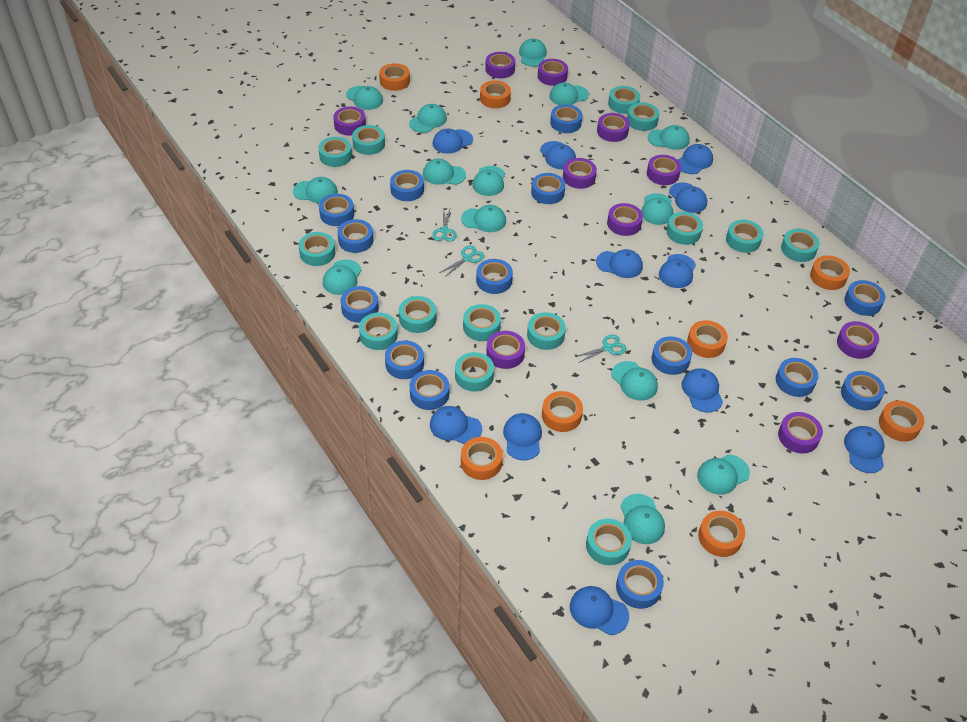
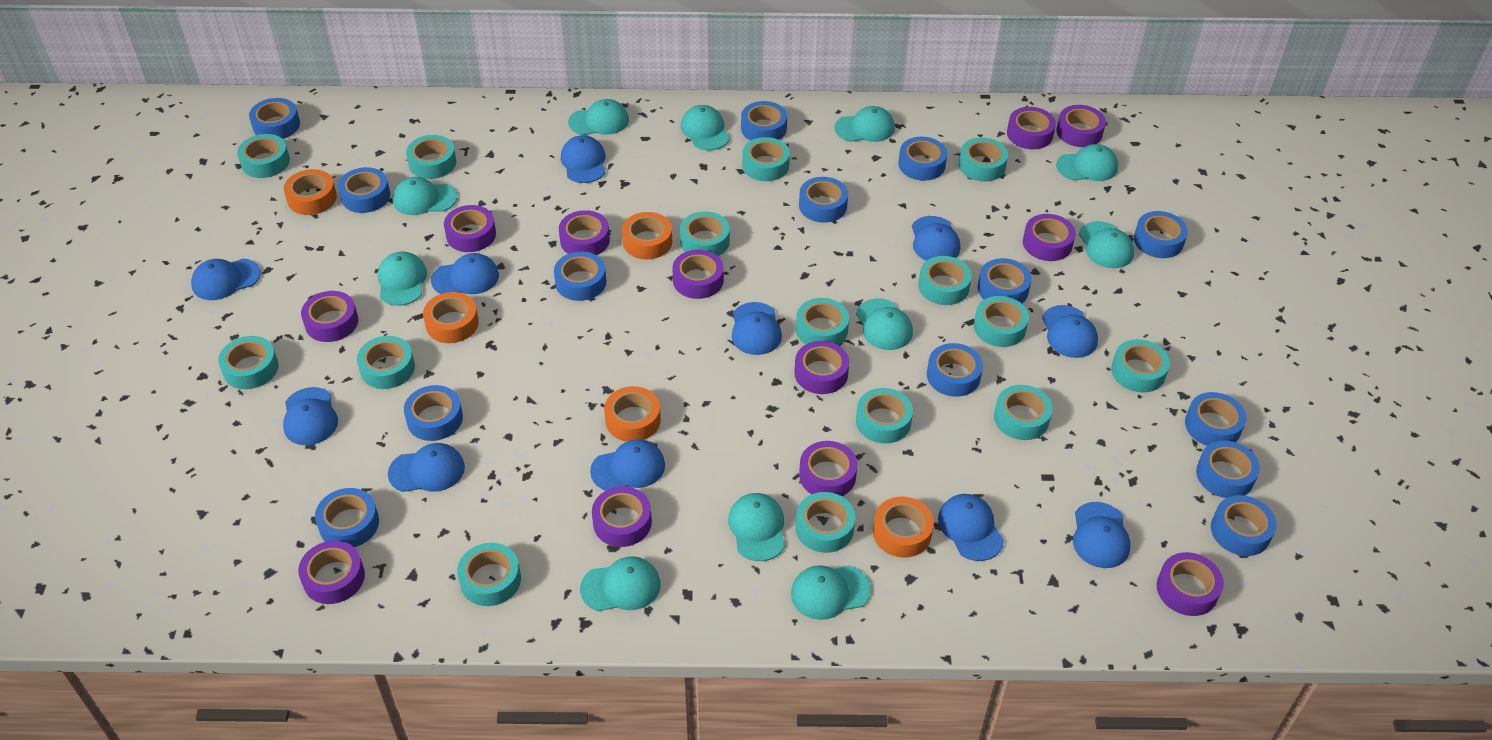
orange tape: [379,63,410,91] [461,437,503,480] [480,80,511,108] [542,391,583,432] [687,320,728,358] [698,511,745,557] [810,255,850,290] [879,401,924,441] = 8 -> [284,169,337,215] [423,292,479,343] [604,386,661,442] [622,212,672,259] [873,497,934,558] = 5
purple tape: [333,106,366,136] [485,52,515,78] [486,331,525,369] [538,59,568,86] [563,158,597,189] [597,113,630,142] [607,203,643,236] [647,155,681,185] [778,412,823,453] [837,321,879,359] = 10 -> [298,541,365,604] [301,291,358,342] [444,205,496,252] [559,210,610,255] [592,486,652,547] [672,250,724,299] [794,341,849,394] [799,441,857,496] [1007,107,1056,149] [1023,214,1076,261] [1056,105,1106,147] [1157,552,1224,616] = 12
turquoise cap: [293,177,338,203] [323,259,362,295] [346,86,383,110] [409,104,447,133] [423,159,466,185] [461,205,506,232] [472,166,505,196] [519,38,547,67] [549,82,589,105] [611,361,658,401] [621,494,665,544] [641,193,673,225] [648,125,690,150] [697,454,750,495] = 14 -> [378,251,427,306] [393,177,457,215] [568,99,629,135] [580,556,661,611] [681,105,730,150] [728,493,785,561] [791,565,871,620] [834,106,895,142] [856,298,913,350] [1056,144,1118,181] [1079,221,1134,268] = 11
turquoise scissors: [432,208,457,242] [440,246,484,277] [575,335,627,363] = 3 -> none = 0
turquoise tape: [299,232,335,266] [318,137,352,167] [352,125,385,155] [359,312,398,350] [399,296,436,333] [455,352,494,392] [463,304,501,341] [527,312,566,350] [586,519,632,565] [608,86,640,114] [627,102,659,131] [666,212,703,245] [726,220,763,253] [781,228,820,262] = 14 -> [218,336,279,389] [237,134,290,178] [357,336,415,389] [406,135,456,179] [457,543,521,606] [680,211,730,256] [742,137,790,181] [795,492,855,553] [796,298,849,345] [856,388,913,444] [918,256,972,305] [959,137,1008,181] [974,296,1029,347] [994,385,1053,440] [1111,339,1170,393] = 15

